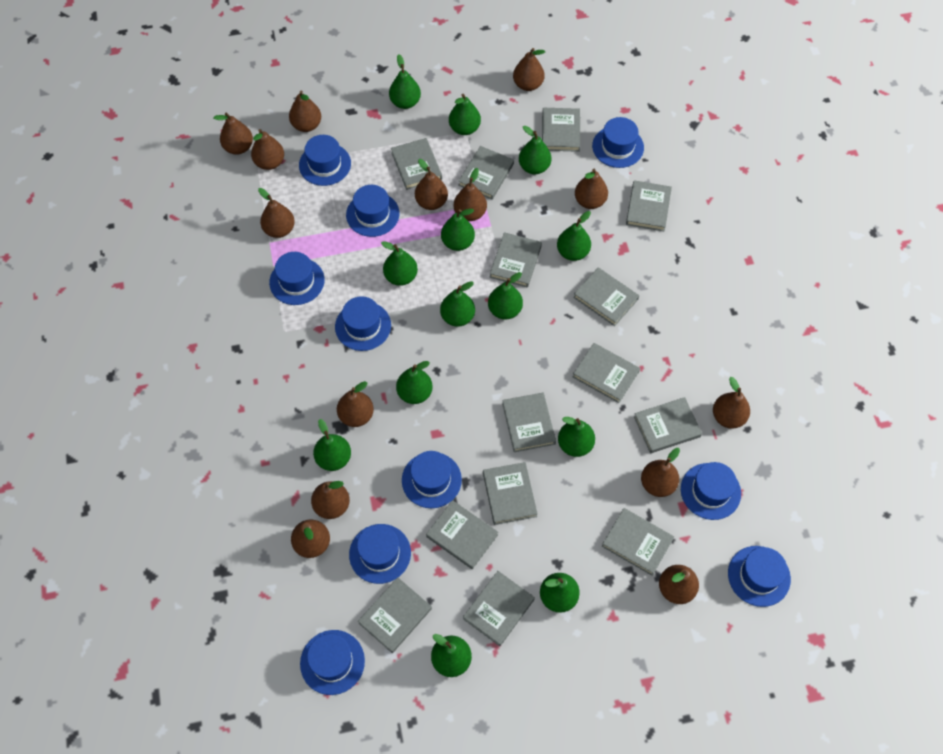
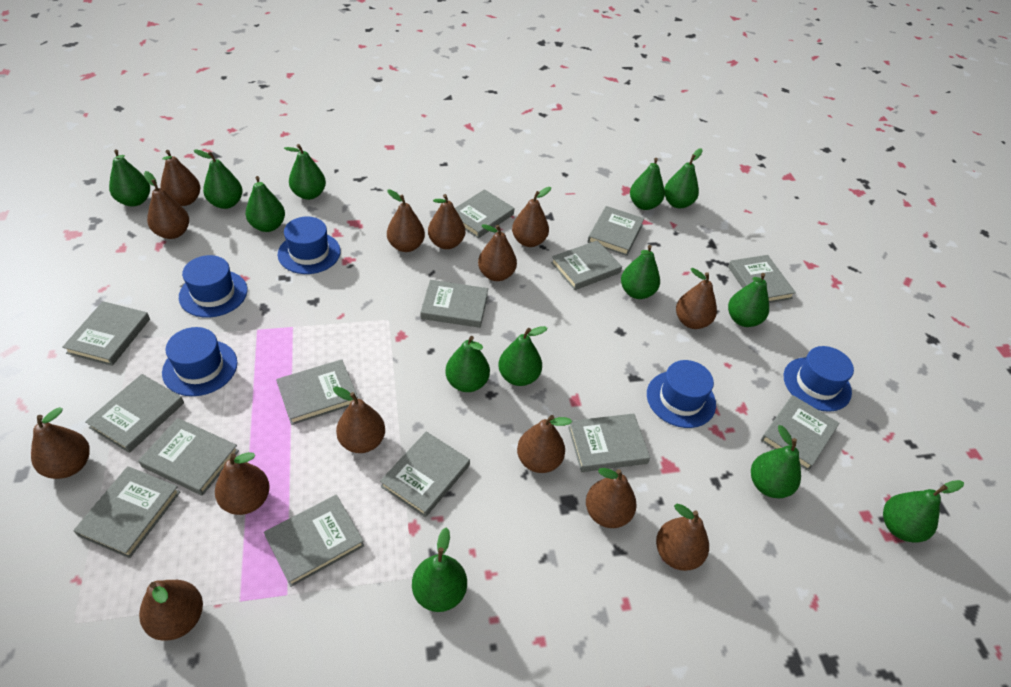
blue hat: [269,252,325,305] [299,135,351,186] [300,630,365,695] [335,296,391,351] [346,185,399,237] [349,524,411,584] [402,451,462,508] [592,117,644,168] [681,462,741,520] [728,546,791,607] = 10 -> [162,327,238,396] [179,255,247,318] [278,216,341,274] [647,360,716,428] [784,346,854,412] = 5

